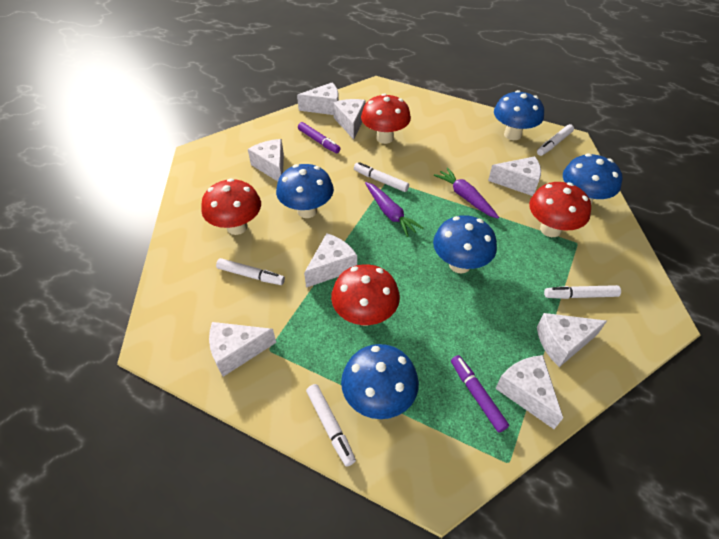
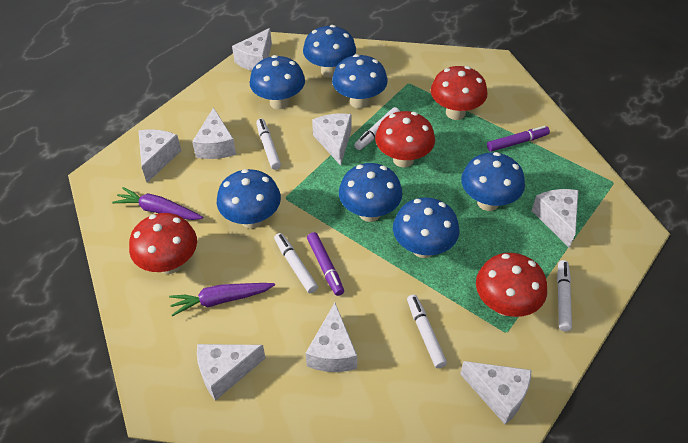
blue mushroom: [276,164,334,218] [341,344,419,419] [433,215,497,274] [494,90,544,140] [563,154,622,205] = 5 -> [217,169,281,229] [249,55,305,109] [303,25,356,78] [332,54,388,108] [339,163,403,222] [393,198,459,258] [461,152,525,211] = 7

